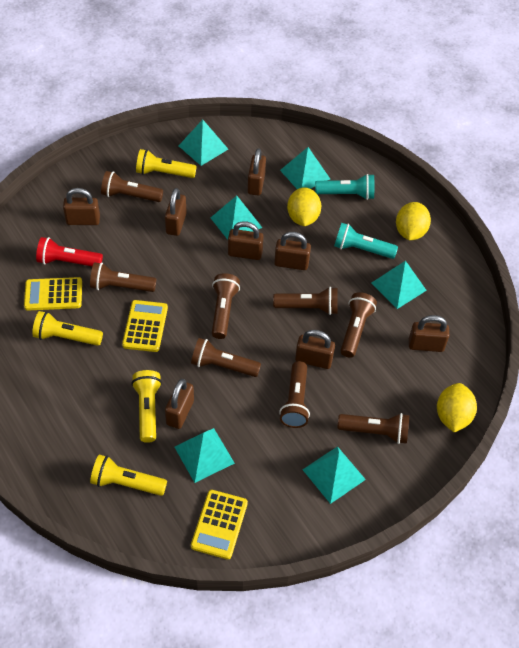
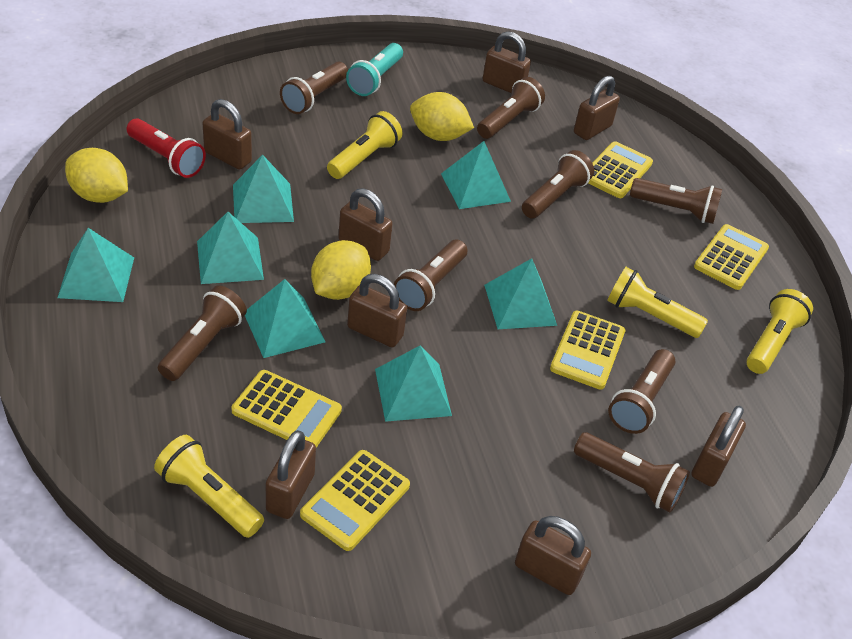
turquoise flashlight: [315,174,374,200] [334,223,398,259] = 2 -> [346,43,403,96] = 1
turquoise pyramid: [175,428,235,483] [179,119,228,166] [211,195,262,240] [280,147,330,189] [303,446,366,504] [371,260,427,309] = 6 -> [57,228,134,302] [197,212,264,284] [233,155,294,223] [245,279,325,358] [375,346,452,422] [441,141,511,209] [484,258,557,329] = 7
yellow calculator: [24,277,82,311] [122,300,168,352] [191,490,248,559] = 3 -> [232,370,342,448] [300,450,410,551] [550,311,625,390] [588,141,653,198] [694,224,769,290] = 5

